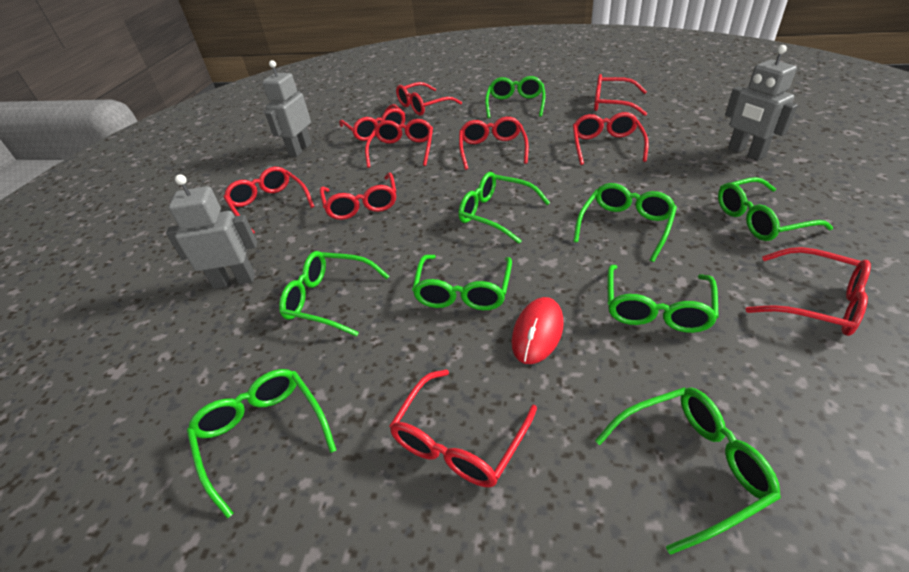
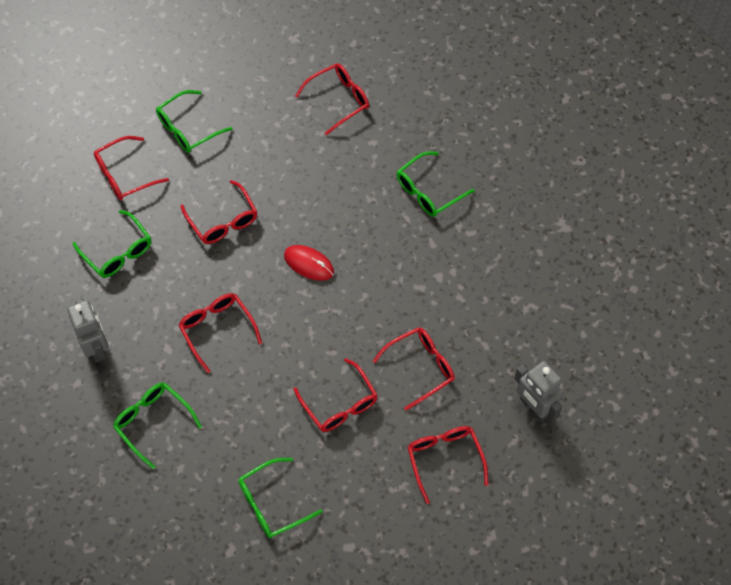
green glasses: [187,369,336,519] [279,251,389,337] [412,255,512,310] [458,172,550,244] [485,76,545,118] [573,183,677,262] [595,387,781,555] [608,265,719,333] [718,177,833,241] = 9 -> [72,210,151,278] [113,383,202,469] [156,90,233,153] [238,458,322,538] [397,151,474,217] = 5
grey robot: [166,174,257,289] [262,60,312,157] [725,45,798,161] = 3 -> [67,299,109,363] [514,361,563,422] = 2
red glasses: [223,167,315,234] [320,173,396,220] [339,104,405,141] [365,119,433,168] [389,369,537,487] [396,82,462,116] [459,117,529,170] [573,112,649,165] [594,74,647,116] [746,247,871,336] = 10 -> [94,136,169,200] [178,293,262,373] [180,180,257,244] [293,358,378,432] [295,63,369,135] [373,327,455,411] [407,426,488,504] = 7

